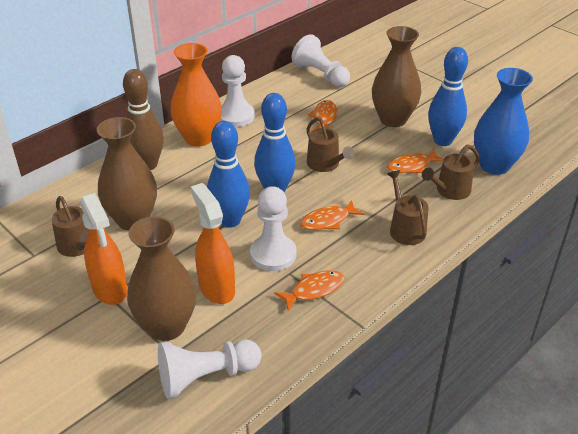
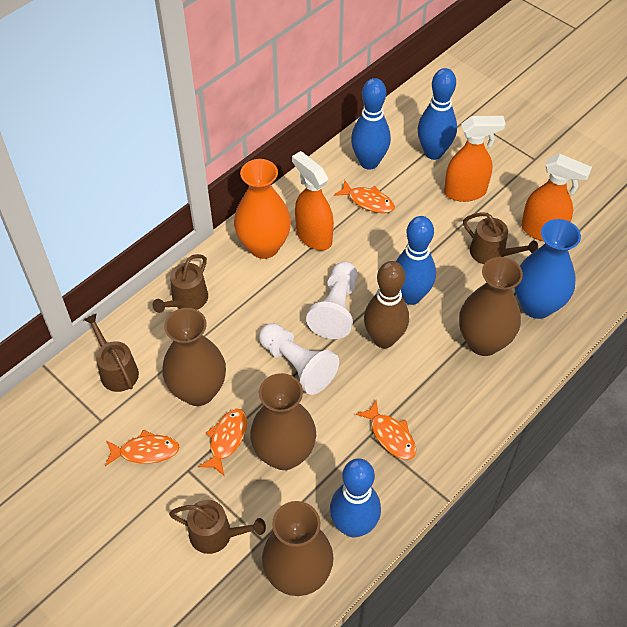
blue bowling pin: [207,121,250,228] [254,93,296,193] [428,47,468,146] = 3 -> [330,458,381,538] [351,78,391,170] [396,216,436,305] [418,68,457,160] = 4
brown vase: [97,117,157,230] [127,216,196,341] [372,26,421,127] = 3 -> [162,308,226,406] [250,373,316,470] [262,501,334,596] [459,257,523,356] = 4
orange spray bottle: [80,193,128,305] [191,183,235,304] = 2 -> [292,151,334,251] [444,116,506,202] [521,154,592,241] = 3
white pawn: [158,339,262,399] [220,55,255,127] [250,186,296,271] [291,34,350,87] = 4 -> [259,323,339,395] [306,262,358,339] = 2

